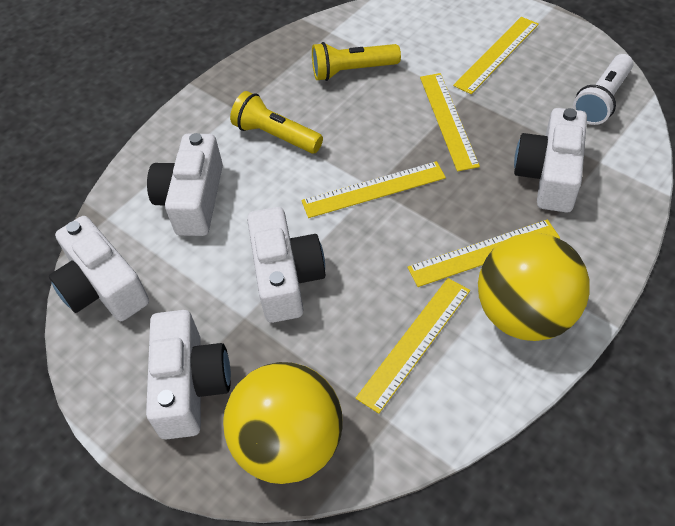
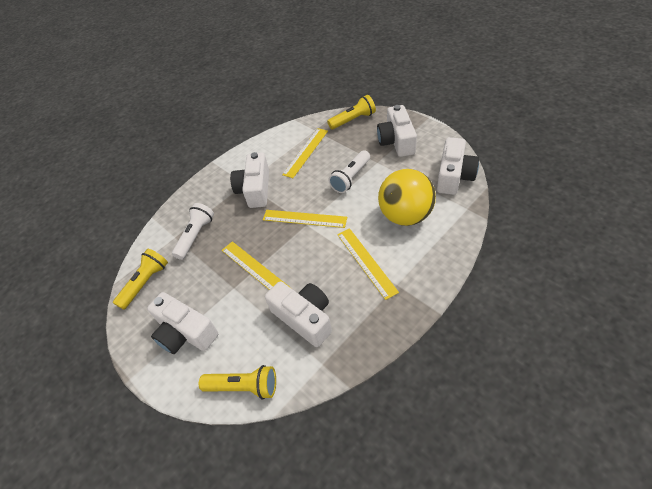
white flashlight: [573,54,634,125] = 1 -> [172,203,214,260] [328,150,370,193] = 2
yellow ball: [223,362,343,484] [478,233,590,341] = 2 -> [378,169,436,226] = 1
yellow flashlight: [230,91,323,153] [312,42,401,81] = 2 -> [113,249,168,310] [199,365,276,399] [327,95,376,130] = 3
yellow ruler: [301,161,446,218] [356,278,470,414] [407,219,560,287] [420,73,480,171] [453,17,539,94] = 5 -> [222,241,292,290] [263,210,347,228] [282,128,328,178] [337,228,399,300] = 4

